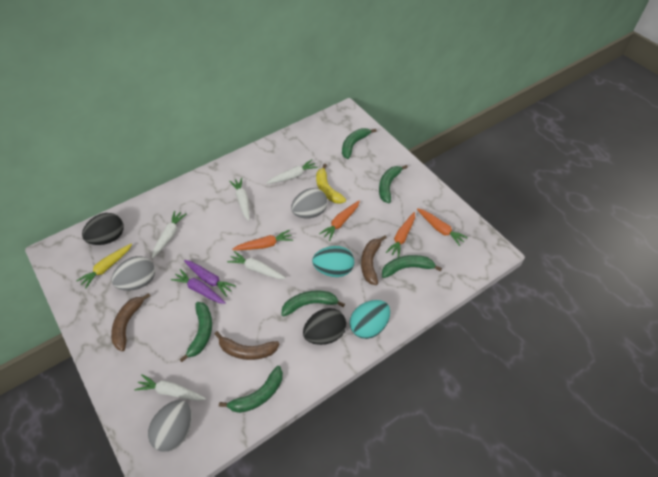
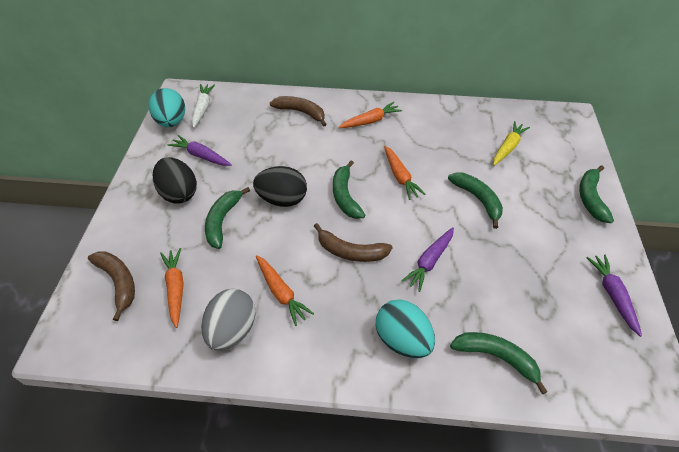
green banana: [179,302,212,362] [219,366,283,413] [281,290,345,316] [342,128,377,159] [379,165,408,203] [382,255,442,278] = 6 -> [205,187,250,249] [333,161,365,219] [448,173,503,229] [450,332,548,394] [579,166,614,223] = 5
grey egg: [111,256,155,291] [148,400,192,452] [291,188,328,218] = 3 -> [201,289,256,351] = 1
purple carrot: [171,269,226,304] [184,260,236,297] = 2 -> [168,135,232,166] [401,227,454,292] [586,255,642,337] = 3
white carrot: [134,374,206,401] [152,210,186,259] [227,251,286,279] [229,178,250,221] [266,160,318,184] = 5 -> [192,84,215,128] = 1
yellow banana: [316,164,346,204] = 1 -> none = 0

